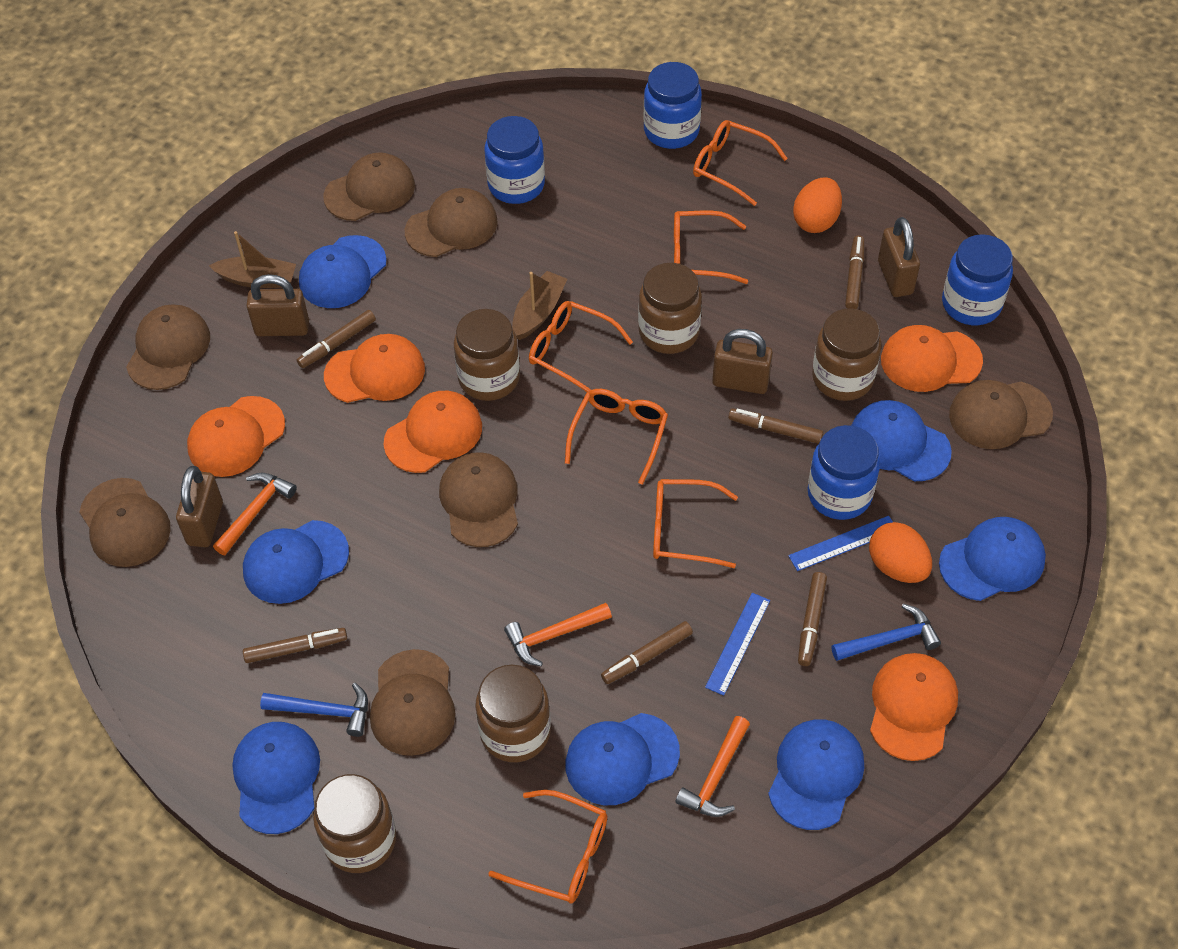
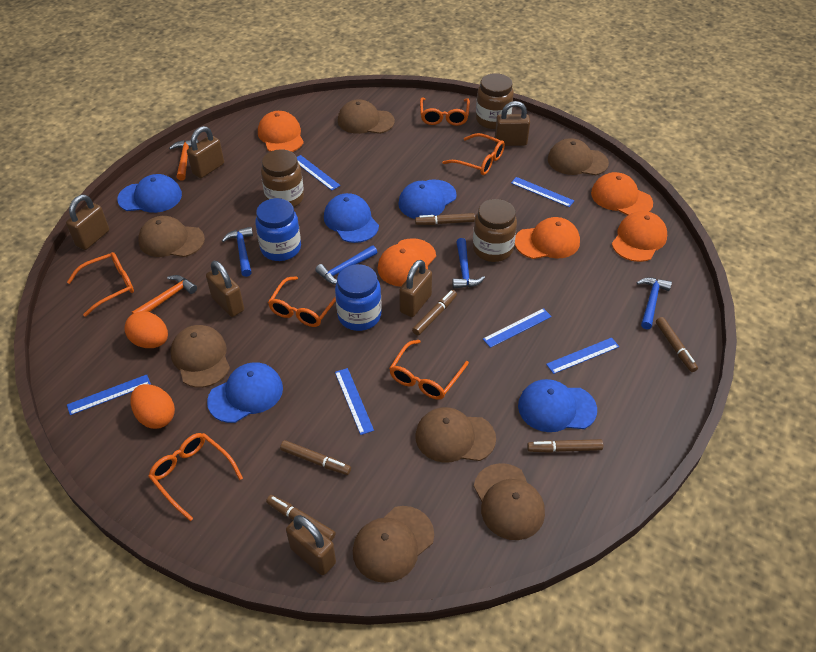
blue cap: [232,722,320,834] [243,520,349,604] [299,235,386,308] [565,713,680,805] [768,719,864,830] [851,400,952,481] [939,517,1046,601] = 7 -> [117,174,182,213] [207,362,283,423] [324,193,379,243] [398,179,457,219] [518,379,597,432] = 5
blue hammer: [260,683,368,737] [832,604,941,661] = 2 -> [222,227,253,277] [315,245,377,285] [452,238,485,289] [636,277,672,329] = 4
blue jar: [484,116,545,204] [644,62,702,149] [808,425,880,520] [942,234,1013,325] = 4 -> [255,198,301,261] [335,264,382,331] = 2
blue ruler: [705,593,770,696] [788,516,893,571] = 2 -> [67,374,151,415] [297,155,341,190] [335,368,374,435] [483,308,552,348] [511,177,574,207] [546,337,619,374] = 6
brown boat: [209,231,296,288] [512,271,567,340] = 2 -> none = 0
brown jar: [313,774,396,873] [454,309,520,401] [475,665,551,762] [638,263,702,354] [812,308,882,401] = 5 -> [261,149,304,207] [473,199,517,262] [476,73,514,129] = 3
brown padlock: [176,466,223,547] [246,274,309,336] [712,329,773,394] [878,217,920,297] = 4 -> [66,194,109,250] [187,126,224,178] [206,261,244,317] [286,515,336,575] [399,260,432,317] [495,101,530,146] = 6
orange hammer: [213,473,297,555] [504,603,612,666] [676,716,750,817] = 3 -> [132,275,197,314] [169,139,199,181] = 2

